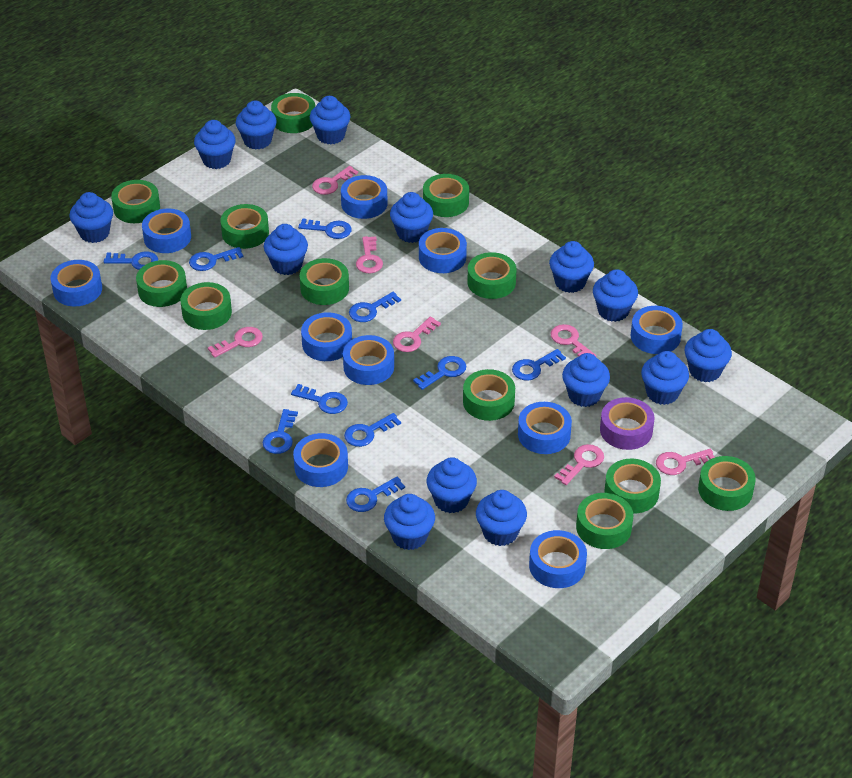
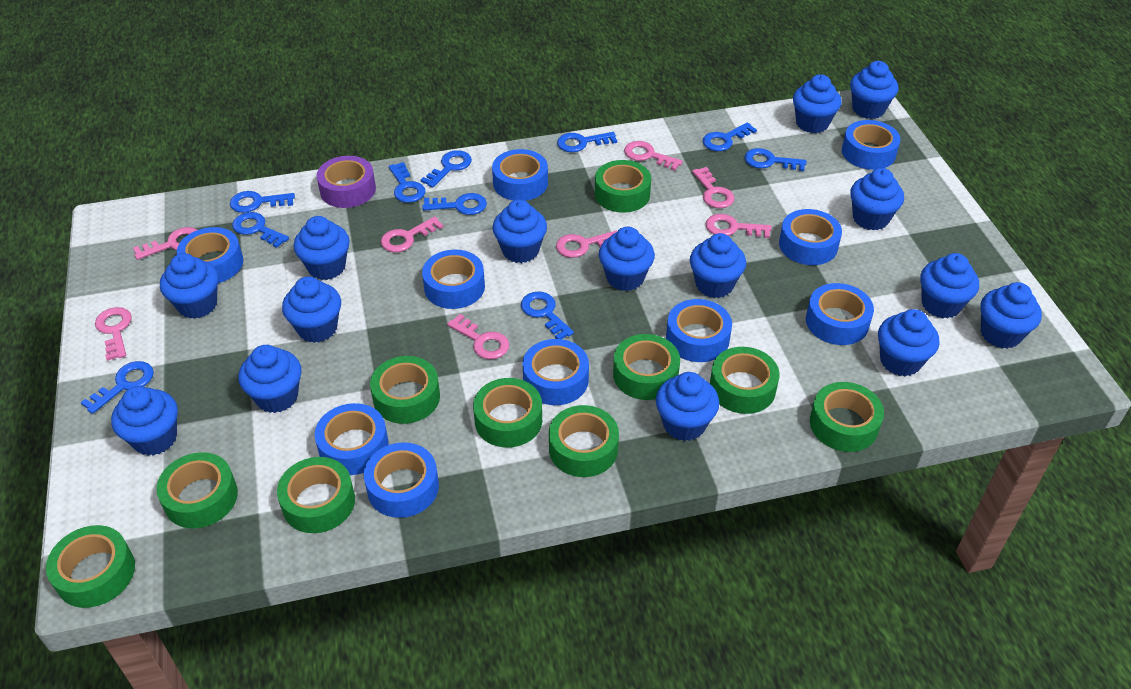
blue cupcake: [70,192,113,243] [194,120,236,169] [236,101,277,149] [264,224,308,275] [310,96,350,144] [384,494,435,550] [390,192,433,243] [426,457,477,513] [476,490,527,546] [549,241,594,293] [562,353,610,407] [593,269,638,322] [641,351,689,405] [685,329,732,382] = 14 -> [111,386,178,456] [160,253,219,319] [238,345,302,413] [282,276,341,343] [293,216,350,280] [492,199,547,263] [599,227,655,291] [656,372,719,441] [690,233,746,298] [793,74,842,133] [850,61,898,119] [850,168,904,230] [878,309,939,376] [920,253,979,318] [980,282,1042,349] = 15
green tape: [111,180,160,223] [136,260,187,307] [181,282,232,330] [220,204,269,249] [271,93,315,133] [300,258,349,305] [423,174,469,217] [463,369,515,421] [467,252,516,299] [576,493,633,549] [604,459,661,514] [698,456,756,511] = 12 -> [46,525,135,608] [156,452,238,529] [277,457,355,533] [370,356,440,424] [473,378,542,448] [549,405,619,477] [595,160,651,213] [613,334,680,400] [710,347,780,414] [810,382,884,452] = 10
pink key: [208,327,263,358] [312,166,358,195] [356,236,383,273] [393,316,441,352] [551,324,596,357] [554,444,604,485] [656,449,715,475] = 7 -> [95,307,132,361] [133,227,197,260] [381,216,444,252] [447,314,510,359] [556,231,617,258] [624,141,683,171] [692,167,735,208] [706,214,771,238] = 8

